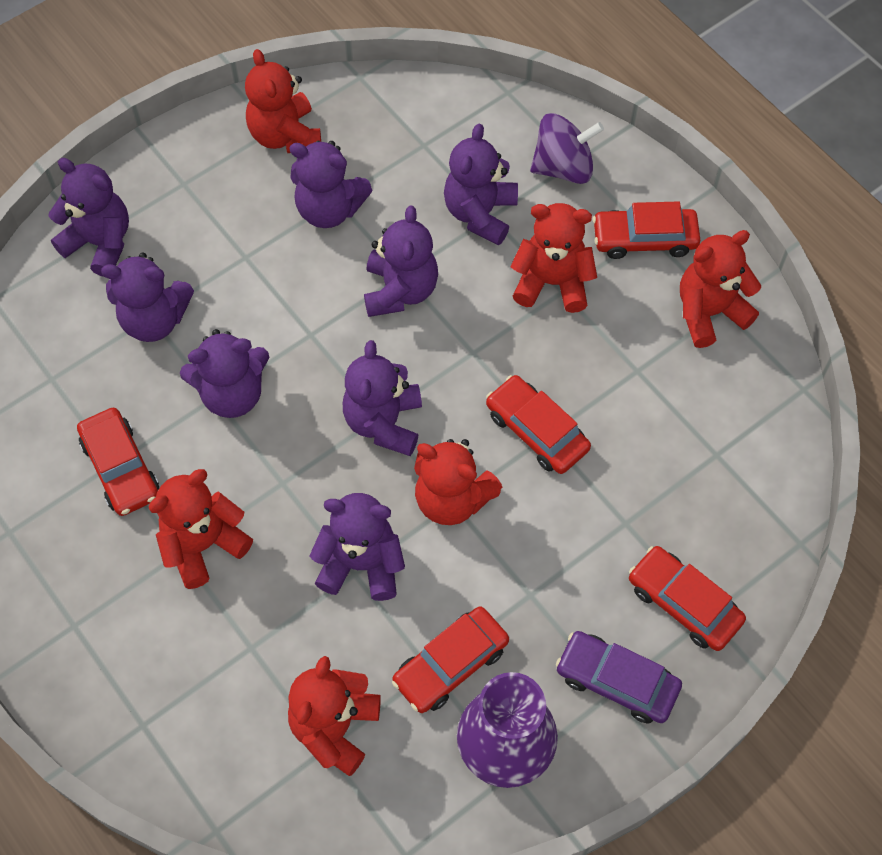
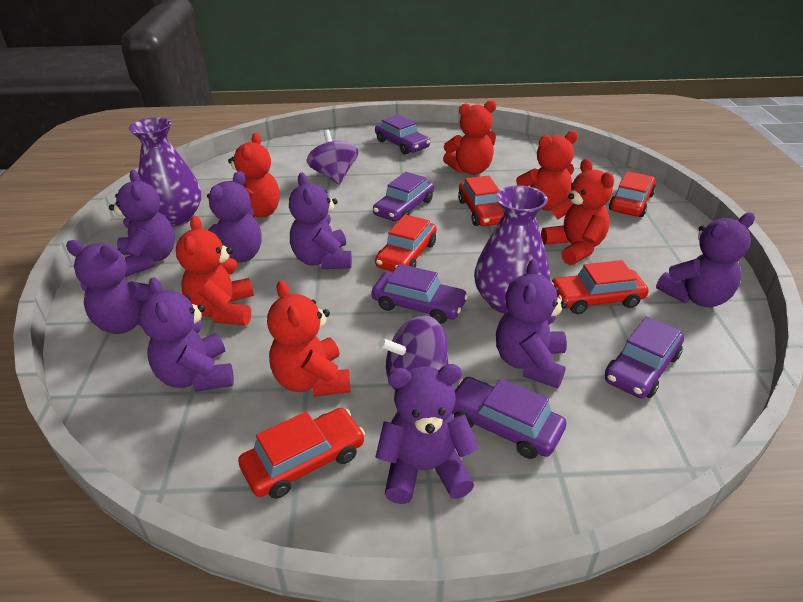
purple car: [556,631,682,724] = 1 -> [371,264,468,324] [373,172,434,221] [375,115,430,155] [452,377,566,459] [605,316,684,399] = 5
purple spinning top: [530,113,604,184] = 1 -> [307,130,358,185] [378,316,449,390] = 2
purple vase: [457,672,558,788] = 1 -> [129,117,201,226] [474,185,550,314] = 2

